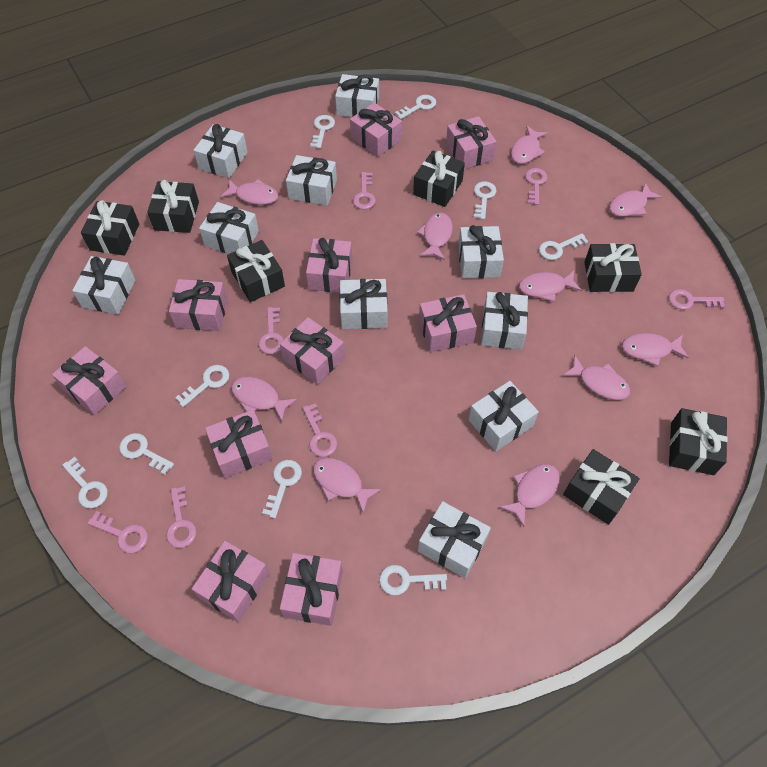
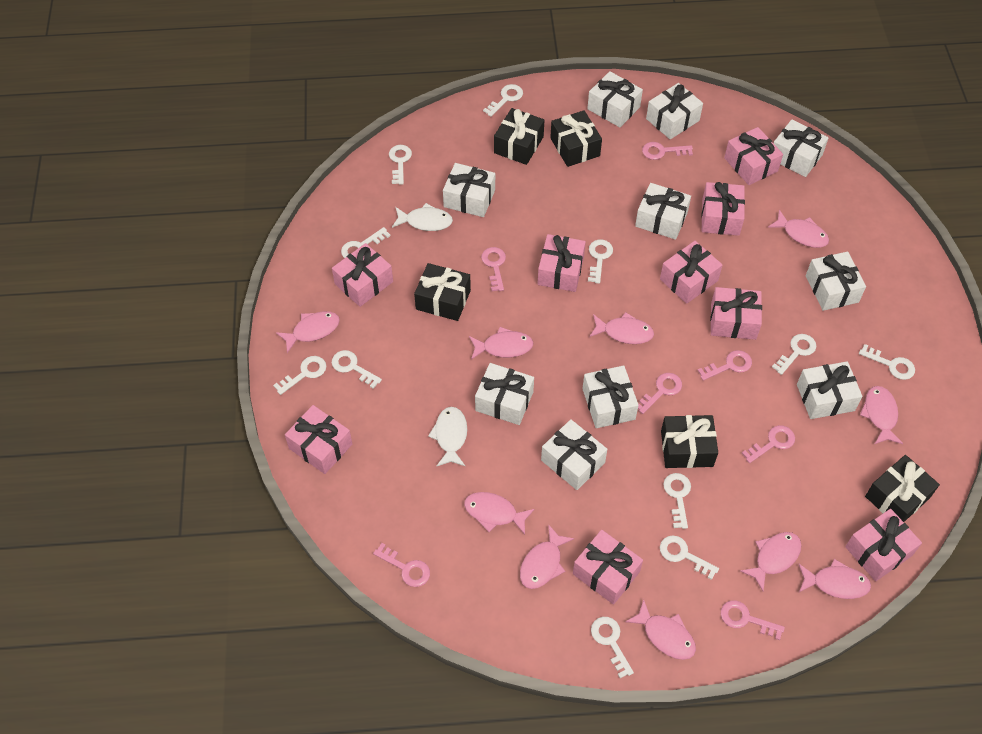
black gift: [81,200,139,256] [147,180,199,233] [227,240,285,302] [413,151,465,207] [563,449,640,525] [584,243,642,292] [669,408,728,475] = 7 -> [414,263,471,321] [494,108,544,165] [550,110,602,167] [661,415,718,468] [865,455,940,522] = 5
pink gift: [52,346,126,415] [169,279,228,331] [192,541,270,622] [205,410,273,478] [280,317,345,385] [280,553,343,626] [306,238,352,293] [350,103,402,157] [419,294,477,352] [446,116,497,169] = 10 -> [285,405,352,474] [332,243,393,307] [538,234,586,292] [573,530,643,605] [660,241,723,304] [701,182,745,236] [710,287,762,340] [724,127,783,185] [845,509,922,581] = 9
white fish: none = 0 -> [392,203,453,231] [428,407,467,467] = 2
white key: [62,457,108,508] [119,433,174,475] [175,365,229,407] [262,460,302,518] [310,115,335,149] [379,565,447,595] [395,95,436,119] [474,181,496,219] [539,233,588,260] = 9 -> [273,356,326,395] [332,350,382,389] [341,227,390,258] [389,145,412,185] [483,84,523,117] [588,239,613,284] [591,617,634,678] [660,536,719,580] [663,473,691,529] [772,334,816,375] [859,344,915,380] = 11

